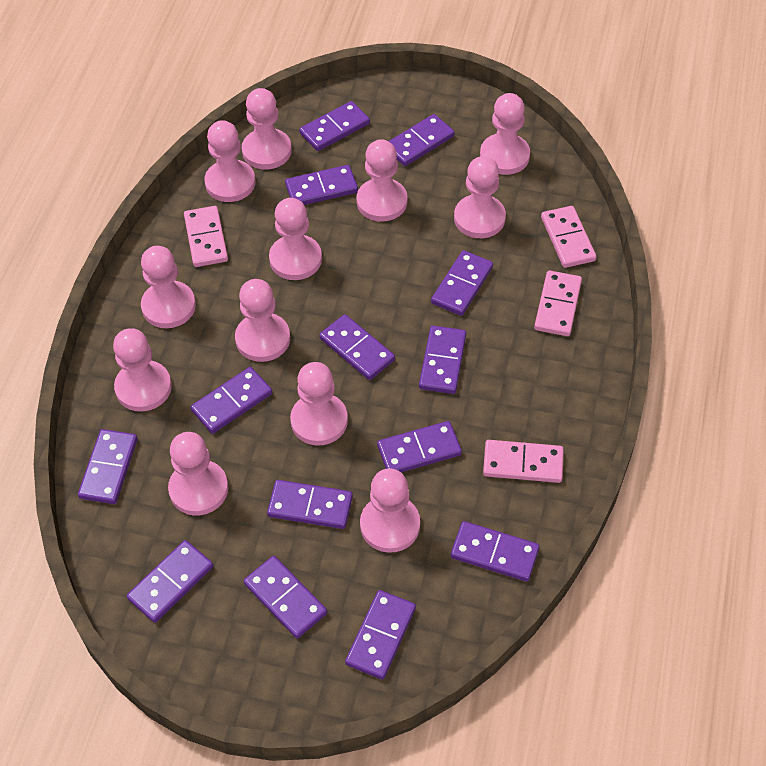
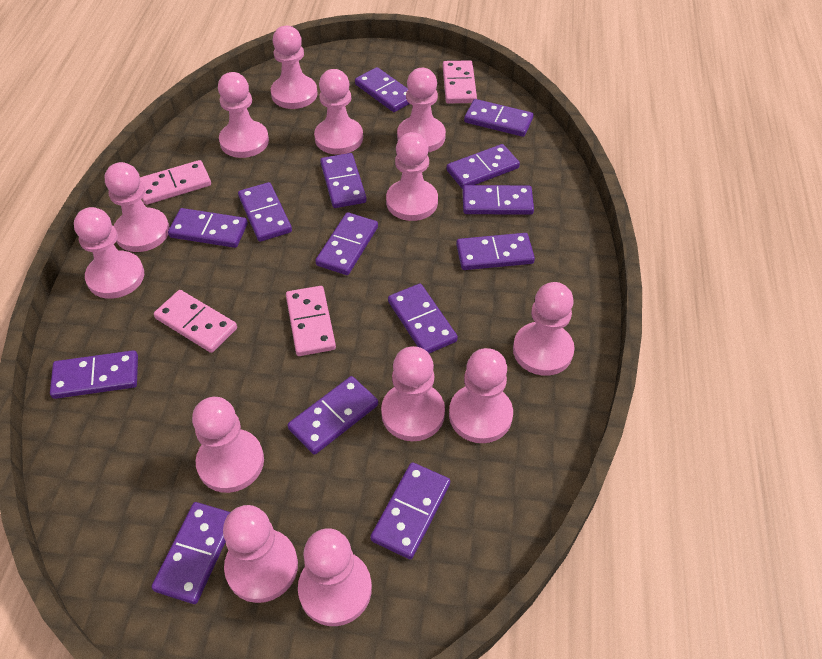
pink pawn: [113,328,172,412] [141,246,196,328] [168,432,228,515] [204,120,256,202] [235,279,290,362] [242,88,292,170] [269,198,322,280] [290,362,348,446] [356,139,407,222] [360,468,420,553] [454,156,506,238] [480,93,530,175] = 12 -> [74,207,144,299] [105,162,169,252] [192,397,264,493] [218,72,269,158] [223,505,298,603] [271,26,318,109] [298,528,372,626] [314,69,363,155] [381,346,445,441] [386,132,438,221] [397,68,446,152] [449,348,513,443] [513,282,575,376] = 13

